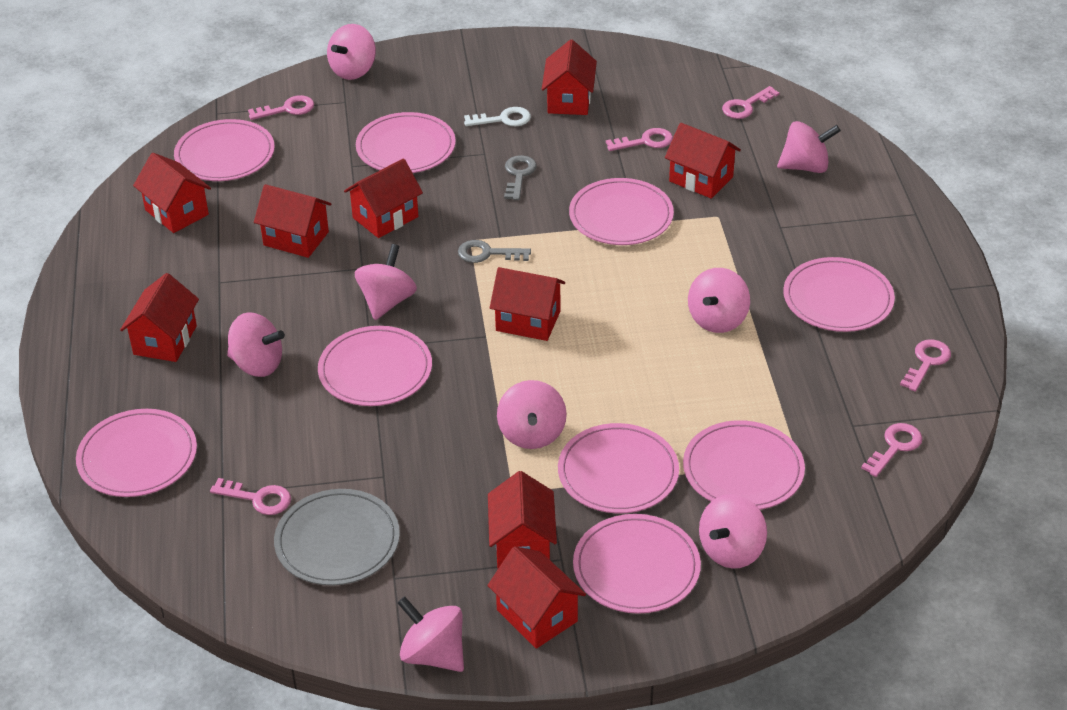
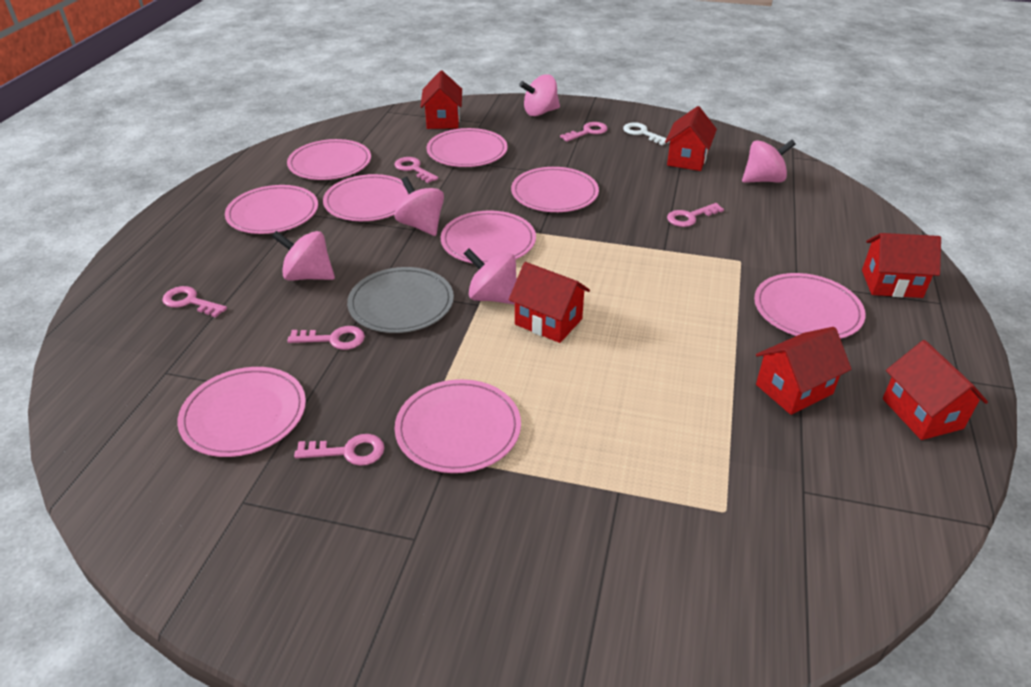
grey key: [458,240,531,263] [504,155,537,200] = 2 -> none = 0
pink spinning top: [227,312,285,377] [327,24,376,80] [355,244,417,320] [398,596,464,672] [497,380,567,449] [688,268,750,333] [699,494,767,569] [777,121,841,173] = 8 -> [272,231,335,281] [394,177,444,236] [463,248,517,305] [519,74,560,116] [742,140,796,183] = 5
red house: [120,273,199,362] [133,153,211,233] [254,184,331,258] [344,158,423,238] [487,546,586,649] [488,471,557,568] [490,267,565,341] [542,39,597,115] [665,123,741,199] = 9 -> [420,70,462,129] [509,262,590,343] [665,106,717,171] [756,327,851,415] [862,233,941,298] [883,340,988,440] = 6

